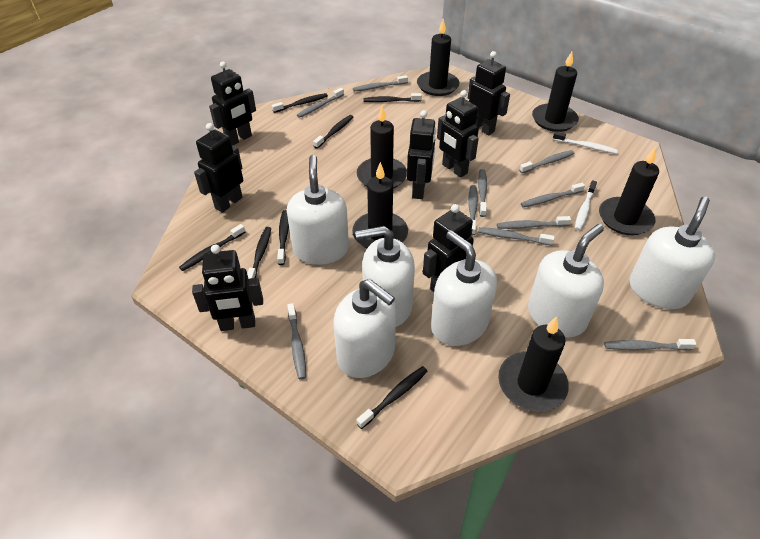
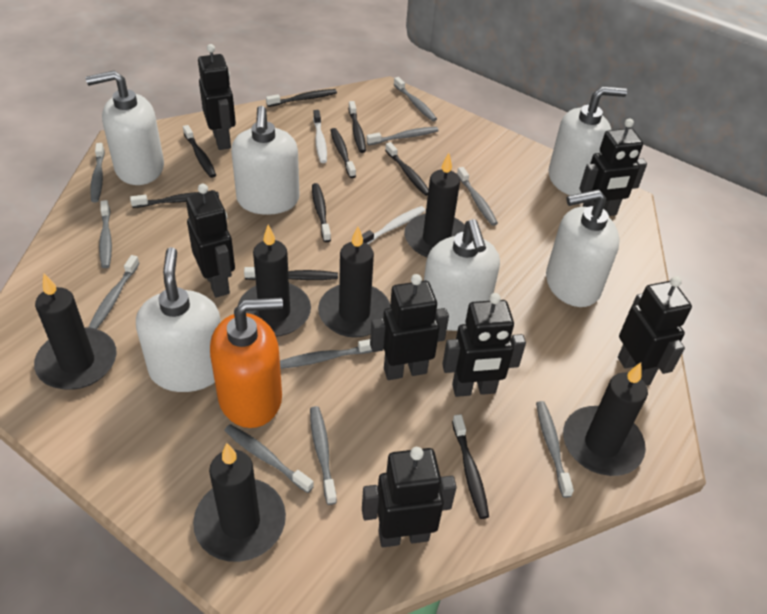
black toothbrush: [179,224,245,271] [247,227,271,279] [272,93,328,113] [277,210,289,265] [313,115,353,149] [356,366,428,429] [363,93,422,102] = 7 -> [130,192,219,208] [183,125,216,178] [244,267,338,280] [266,89,337,107] [312,183,331,242] [330,128,356,178] [348,101,366,153] [385,142,429,196] [452,414,489,519] = 9
orange soap dispenser: none = 0 -> [210,297,283,428] = 1

